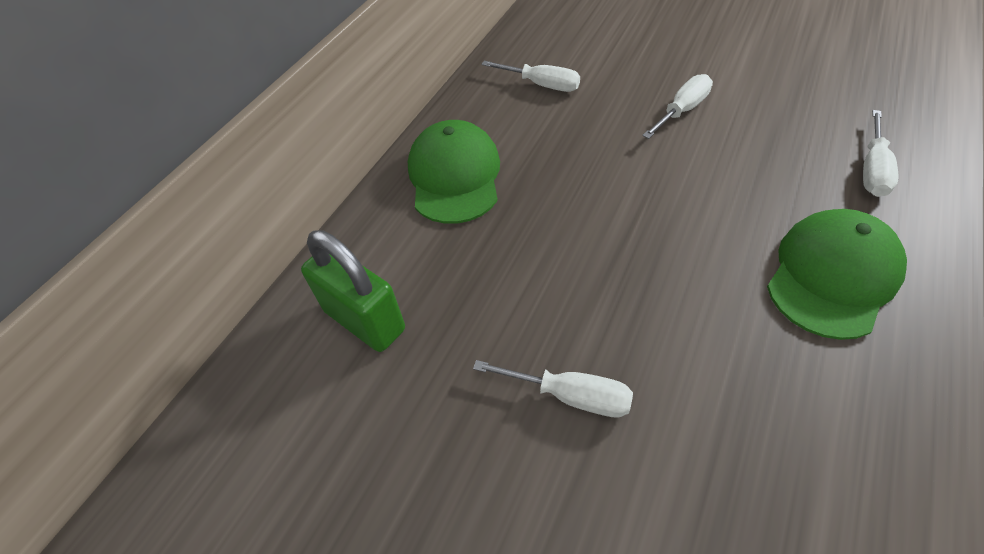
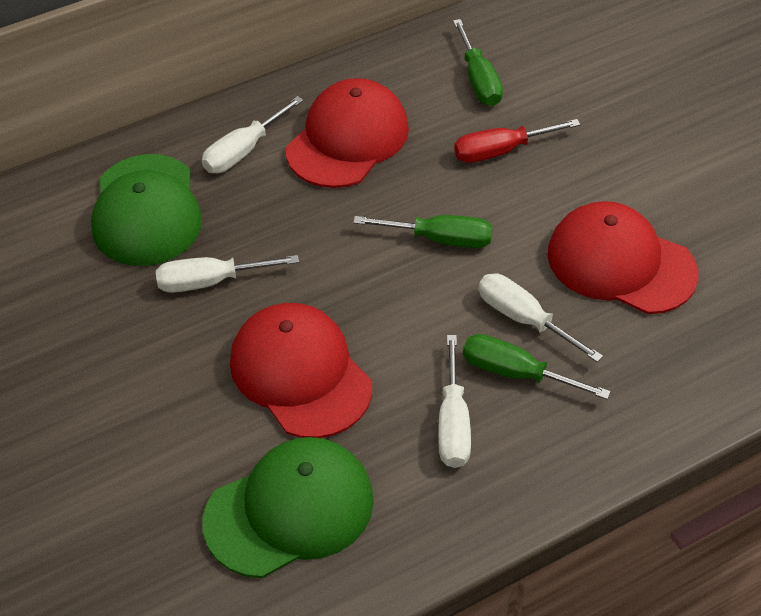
green padlock: [301,230,405,352] = 1 -> none = 0
green screwdriver: none = 0 -> [353,215,492,248] [453,19,503,106] [463,334,611,399] = 3
red cap: none = 0 -> [230,303,372,438] [286,78,409,188] [548,201,699,314] = 3
red screwdriver: none = 0 -> [454,119,581,163] = 1

